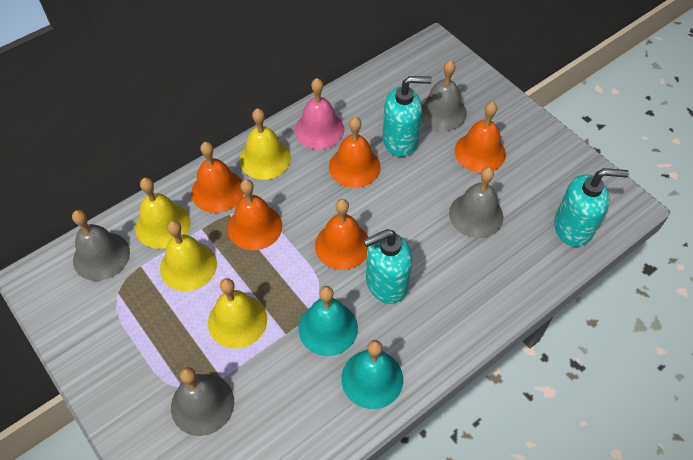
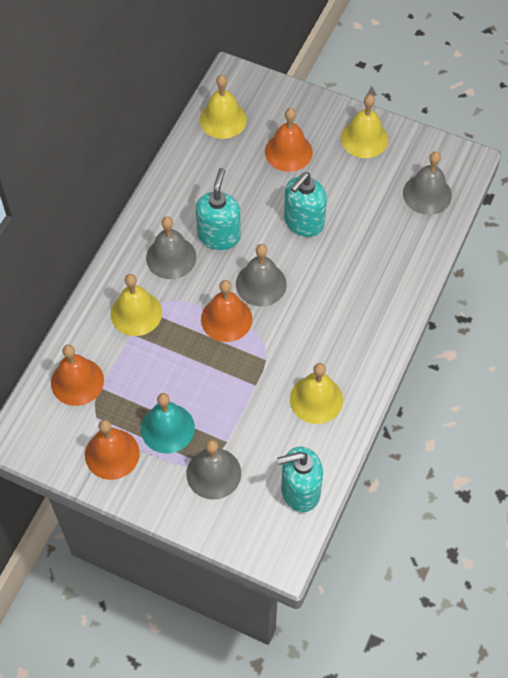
orange bell: [191,142,244,213] [228,179,282,250] [315,199,369,270] [329,117,380,188] [455,102,506,173] = 5 -> [51,345,104,406] [85,420,140,480] [201,280,253,342] [265,108,313,172] = 4
pink bell: [294,78,344,149] = 1 -> none = 0
turquoise bell: [298,286,358,356] [341,340,403,409] = 2 -> [141,393,195,454] = 1

